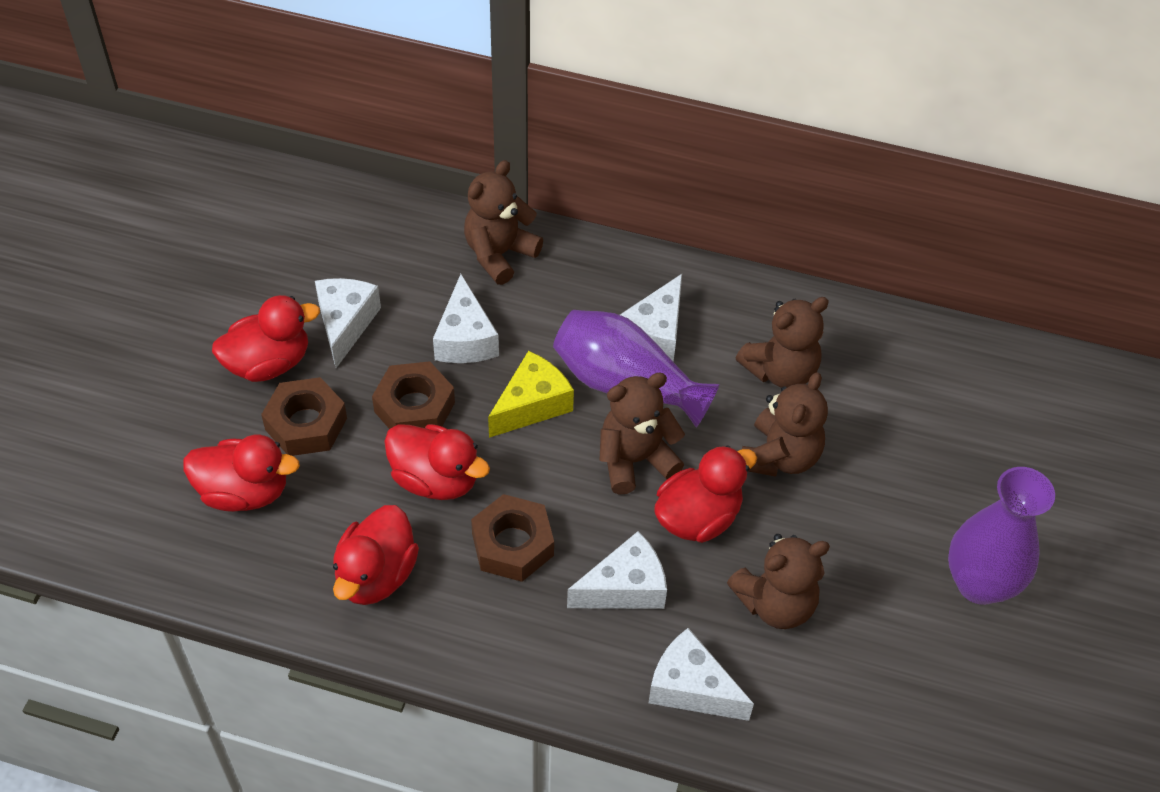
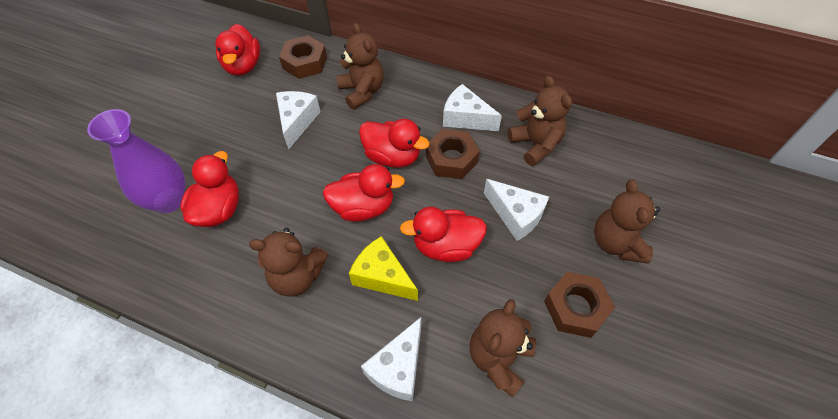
purple vase: [553,310,720,427] [948,467,1055,605] = 2 -> [87,109,185,213] = 1
white cheese: [315,278,381,368] [433,274,499,363] [567,531,667,609] [620,274,682,362] [649,628,754,721] = 5 -> [276,91,321,149] [361,317,421,401] [443,84,502,131] [484,179,549,241] = 4

